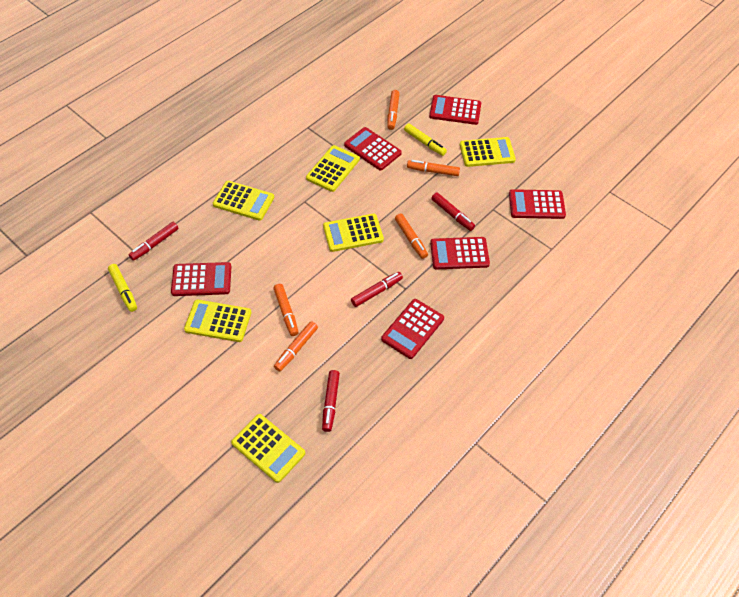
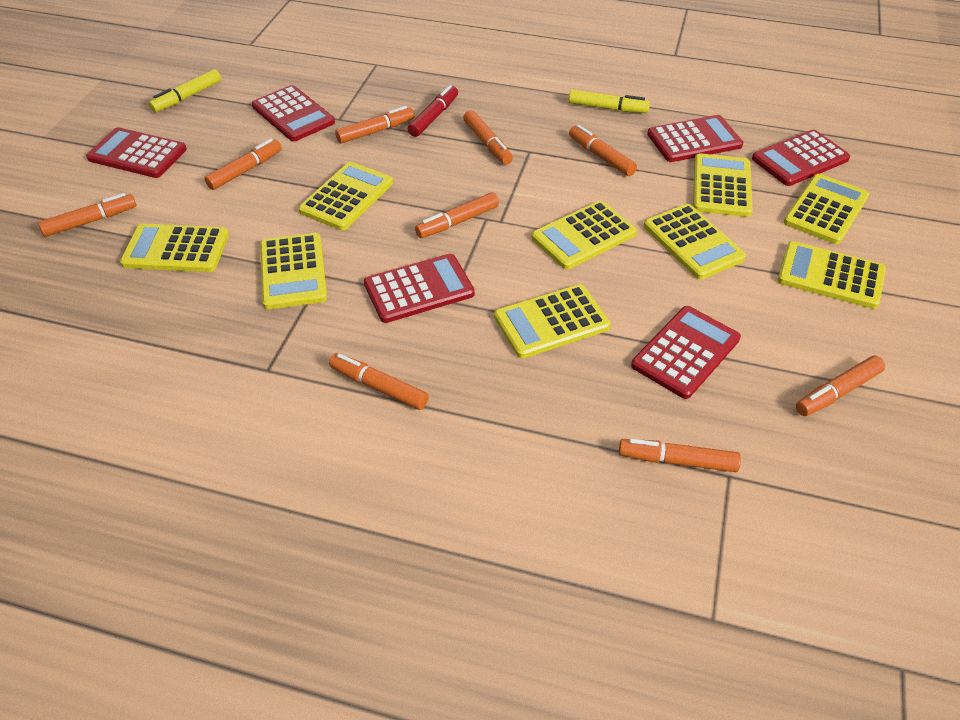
orange marker: [273,284,299,336] [274,321,318,372] [387,90,400,130] [395,213,428,259] [407,160,460,176] = 5 -> [38,193,137,237] [204,139,282,190] [329,353,429,410] [335,106,414,144] [415,192,499,238] [463,110,513,165] [569,125,637,176] [619,439,741,472] [796,356,885,416] = 9
red marker: [129,222,179,261] [322,370,340,432] [351,272,403,307] [431,192,475,231] = 4 -> [408,85,458,137] = 1
yellow calculator: [184,300,252,342] [213,181,274,221] [231,414,305,483] [306,145,360,192] [323,214,384,252] [460,137,516,167] = 6 -> [120,224,229,272] [260,233,327,309] [299,162,393,230] [494,284,611,358] [531,200,637,269] [644,204,746,279] [693,153,753,217] [778,241,886,309] [784,174,869,244] = 9

